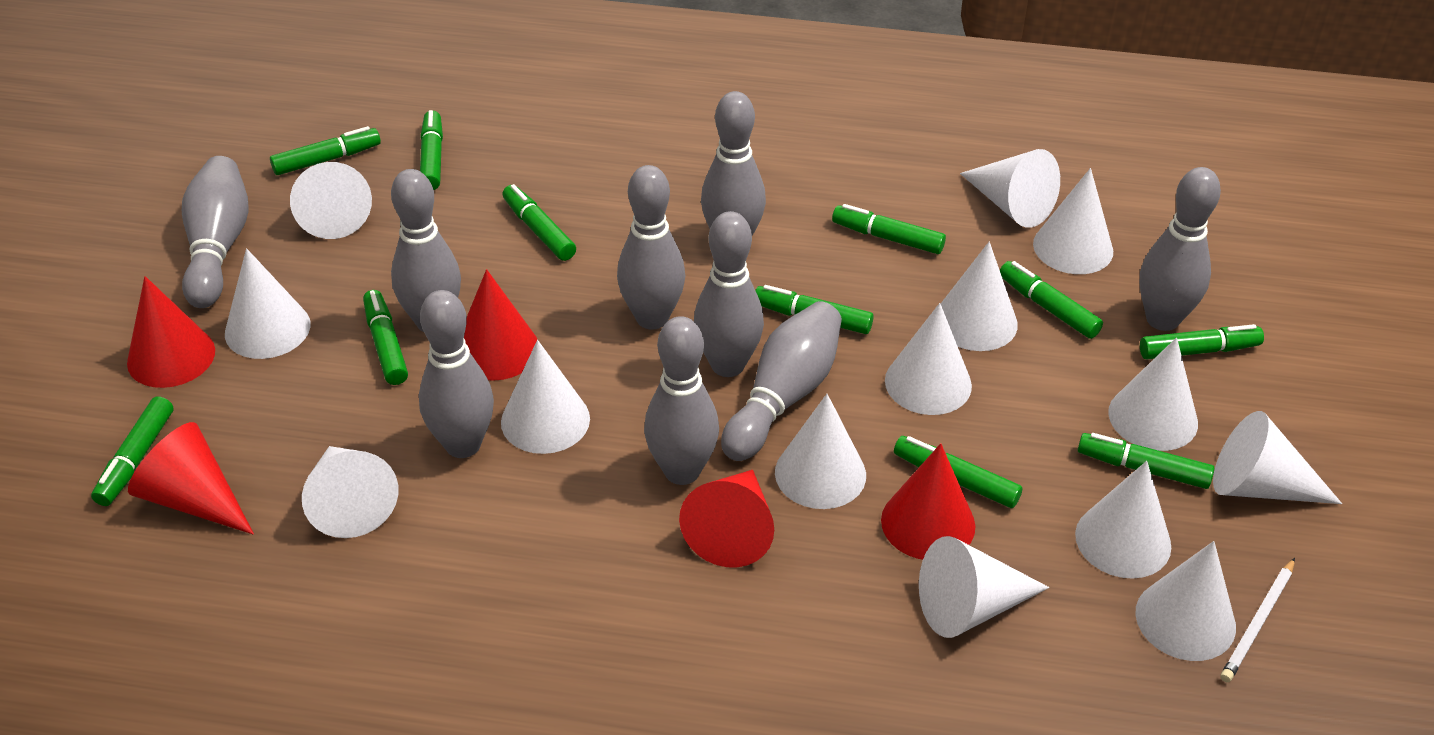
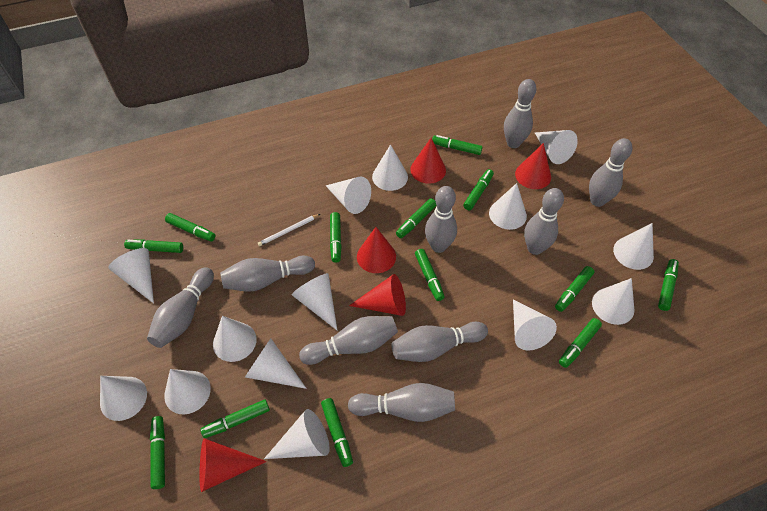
green marker: [91,396,173,506] [270,126,381,175] [363,290,408,385] [420,110,443,190] [502,184,576,261] [755,285,874,334] [832,204,946,254] [894,436,1023,508] [1000,261,1103,339] [1078,433,1215,489] [1140,324,1264,360] = 11 -> [124,239,183,253] [150,416,165,489] [165,213,215,241] [201,399,270,438] [321,398,353,467] [330,212,342,263] [396,198,437,238] [415,249,445,301] [432,135,483,155] [463,169,494,210] [555,266,595,312] [559,318,602,368] [658,259,679,311] = 13

